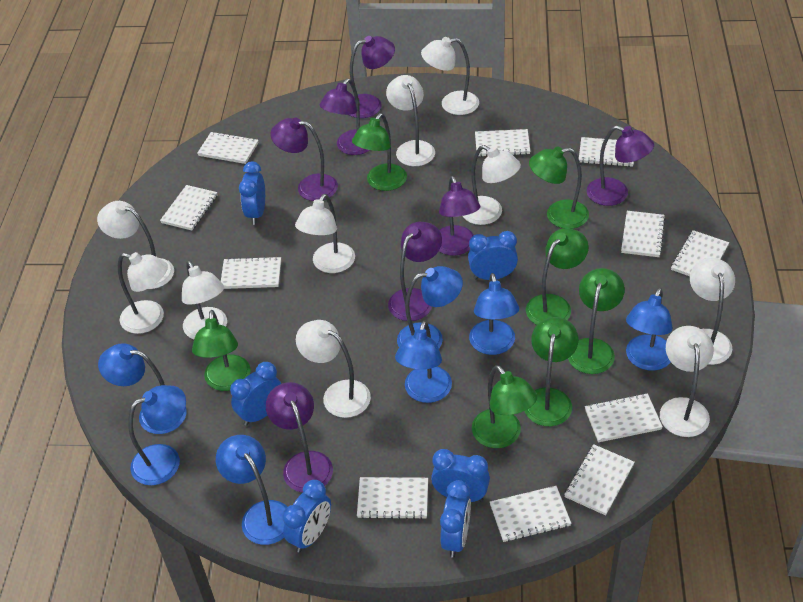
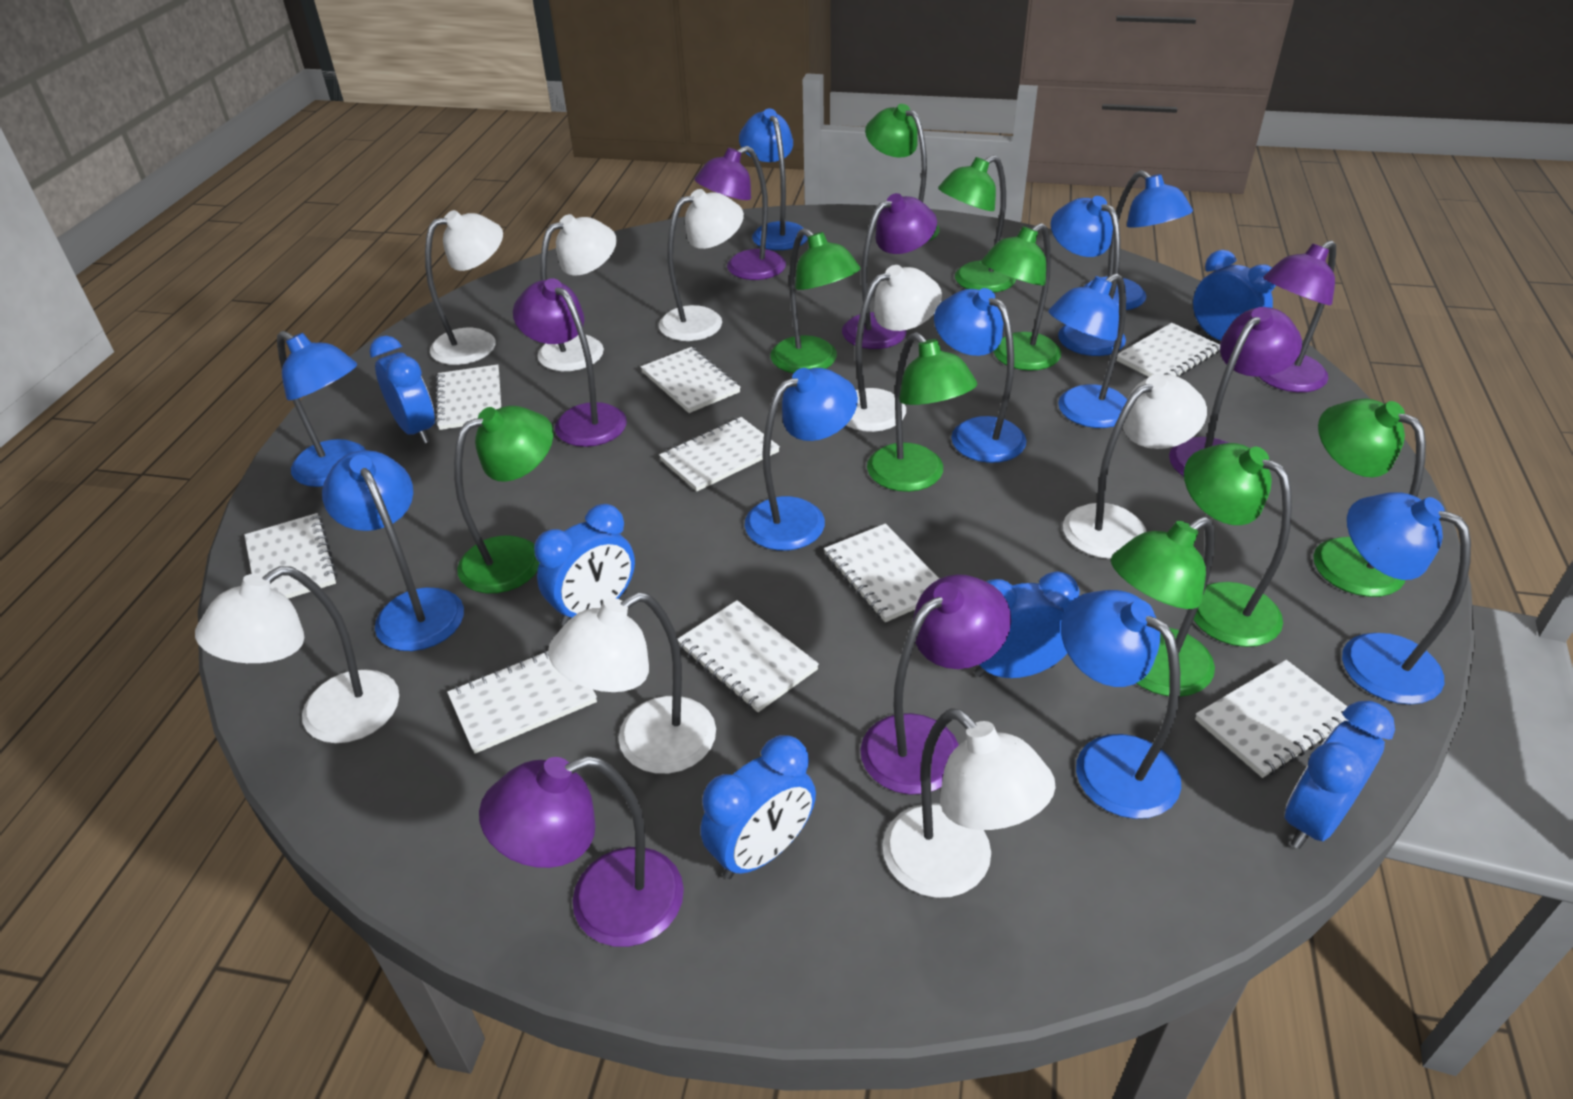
blue lamp: [98,343,187,434] [128,385,186,485] [216,435,287,545] [395,320,452,403] [397,266,463,348] [469,273,519,355] [626,288,672,371] = 7 -> [277,331,366,487] [322,450,464,651] [739,108,808,250] [745,368,858,551] [934,288,1027,463] [1048,273,1127,428] [1051,196,1126,356] [1061,590,1181,819] [1084,170,1193,310] [1342,492,1471,704] = 10
green lamp: [192,310,251,391] [352,113,407,191] [472,365,537,448] [525,317,578,426] [526,228,589,325] [529,147,589,229] [568,268,625,374] = 7 -> [454,406,553,593] [770,228,861,373] [865,104,940,241] [867,332,977,492] [938,155,1016,293] [981,223,1061,371] [1111,517,1215,697] [1184,443,1292,647] [1313,398,1426,597] = 9
white lamp: [97,201,174,289] [118,252,168,334] [182,261,227,339] [295,194,355,273] [296,320,371,418] [386,75,435,166] [421,37,479,115] [463,145,521,225] [660,326,714,437] [690,258,735,365] = 10 -> [195,566,399,743] [425,210,503,365] [537,214,617,371] [548,592,716,774] [659,189,744,341] [846,265,942,432] [882,708,1056,898] [1063,374,1207,559] = 8
white notebook: [160,185,218,230] [197,132,259,164] [221,256,281,289] [357,477,428,520] [475,129,530,157] [490,486,571,542] [564,444,635,516] [579,137,634,167] [585,393,663,442] [621,211,666,257] [671,230,729,276] = 11 -> [244,513,337,599] [435,365,501,430] [447,650,597,754] [641,347,741,413] [659,417,780,491] [678,600,819,712] [824,523,939,622] [1116,323,1220,377] [1195,660,1348,778] = 9

